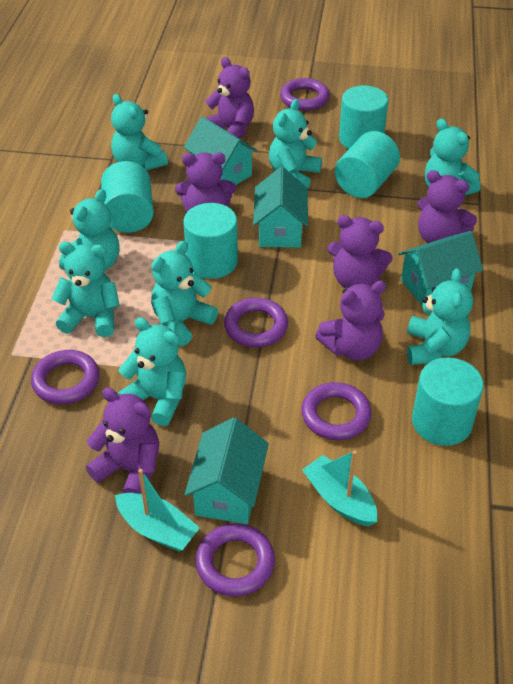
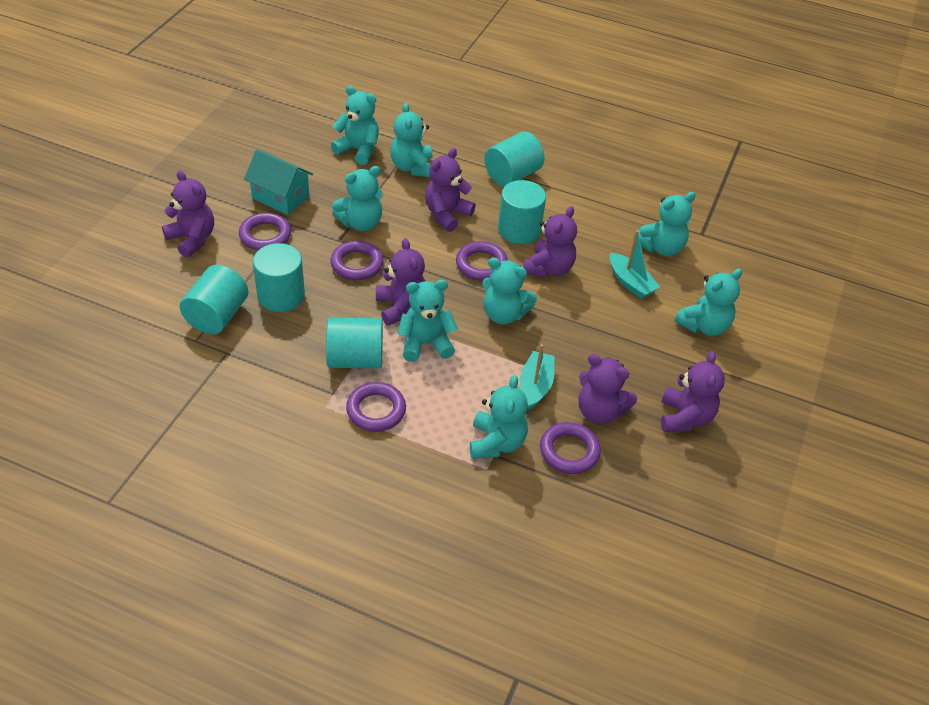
turquoise house: [184,116,258,185] [185,418,269,524] [253,167,308,248] [399,231,483,306] = 4 -> [244,149,313,215] = 1

